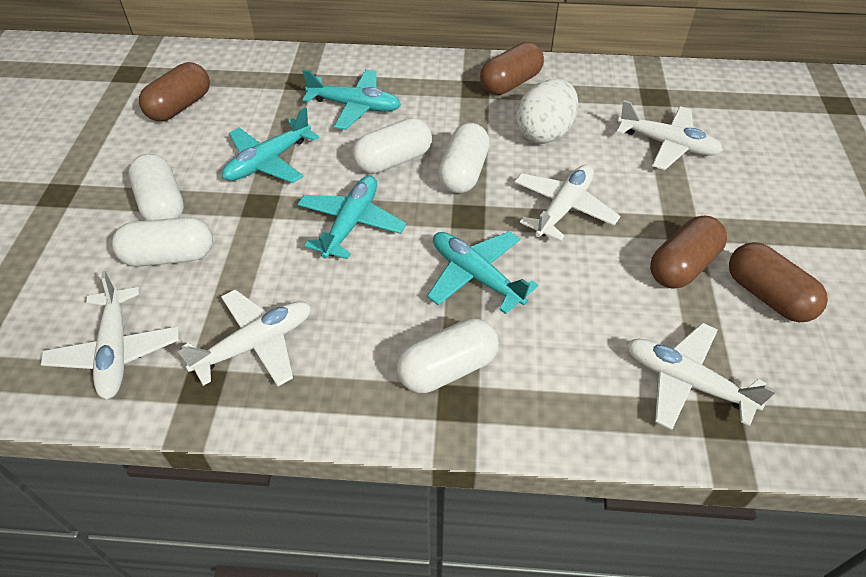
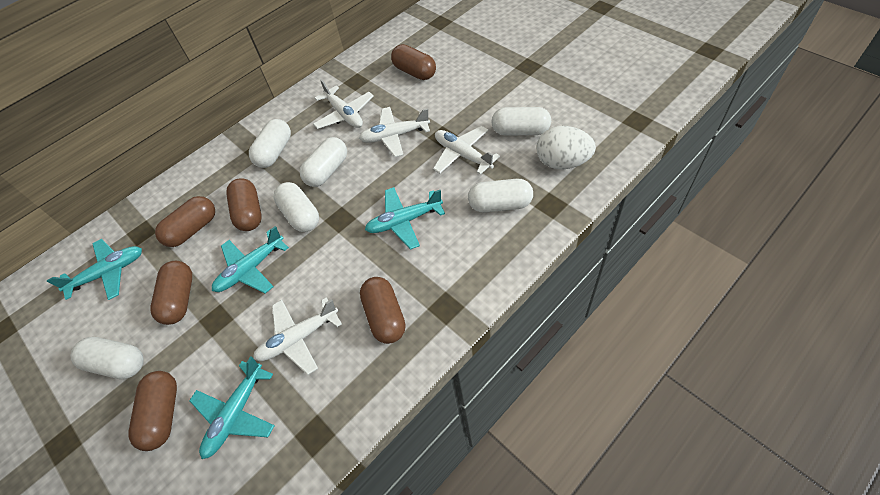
brown capsule: [139,62,210,121] [480,42,544,95] [650,216,727,289] [729,242,828,322] = 4 -> [129,371,177,451] [151,261,192,325] [155,196,215,247] [226,178,262,231] [360,277,405,344] [391,44,436,80] = 6
white capsule: [112,217,213,267] [128,154,184,221] [353,118,432,174] [397,318,499,393] [438,123,490,193] = 5 -> [71,337,144,379] [249,119,291,168] [274,182,319,232] [300,137,347,187] [468,179,533,212] [491,107,551,135] = 6
white plane: [41,271,179,399] [178,289,311,386] [514,165,620,241] [617,100,723,170] [627,323,776,430] = 5 -> [253,297,342,375] [313,79,374,129] [359,107,430,157] [433,126,500,175] = 4

